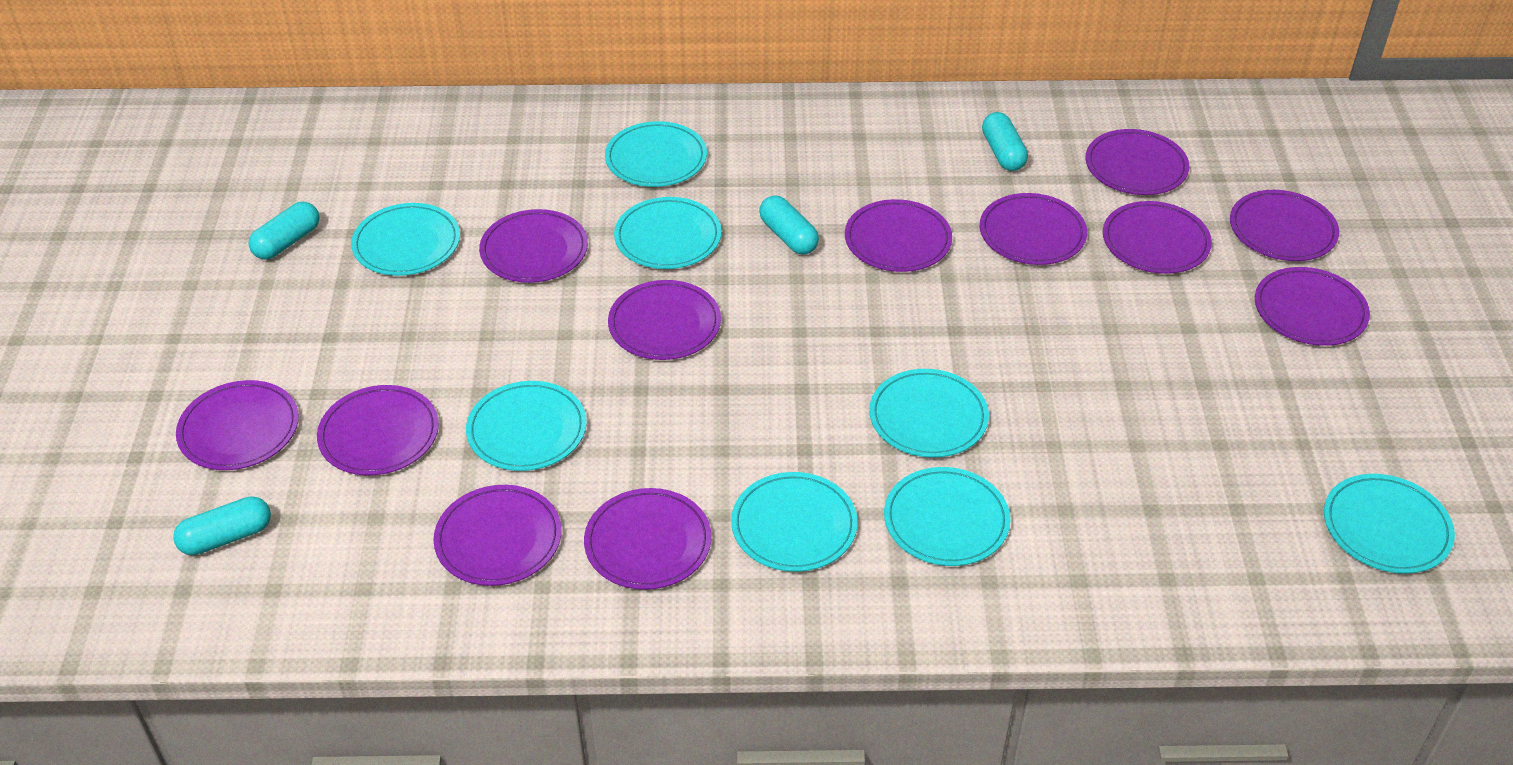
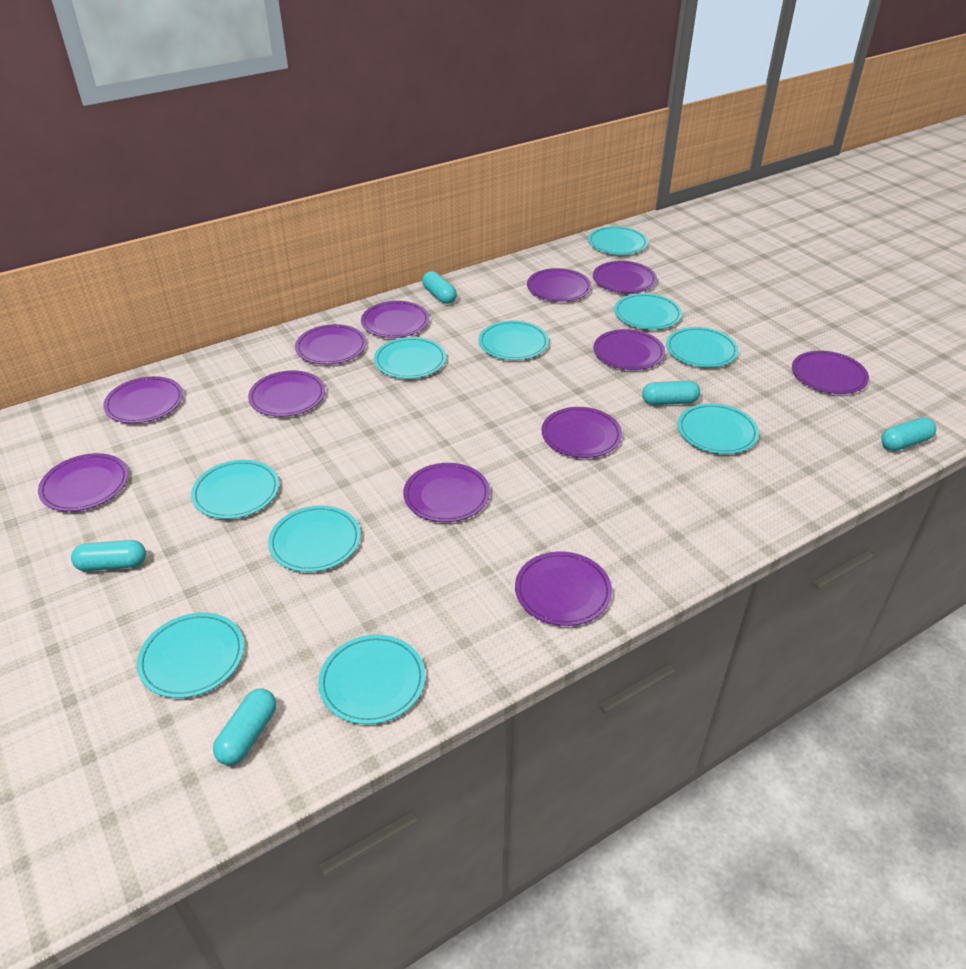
turquoise capsule: [173,496,271,555] [248,202,319,259] [759,195,819,255] [982,112,1028,171] = 4 -> [71,540,146,571] [213,688,276,765] [422,271,457,304] [642,381,700,405] [881,417,936,451] = 5
turquoise plate: [351,203,460,276] [466,381,587,471] [605,121,707,187] [614,197,722,269] [731,472,858,572] [869,369,989,458] [884,467,1011,566] [1324,474,1455,574] = 8 -> [137,612,244,698] [191,460,279,519] [268,505,361,572] [318,634,426,724] [374,337,446,379] [479,320,549,360] [588,226,648,255] [614,293,682,330] [666,327,738,367] [678,403,759,454] = 10

